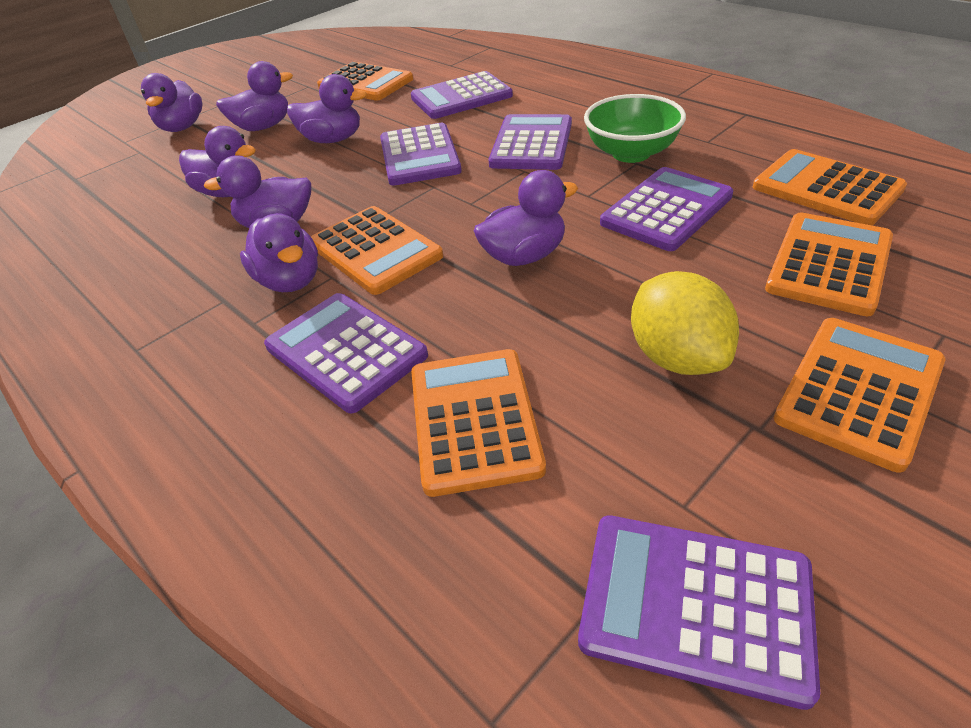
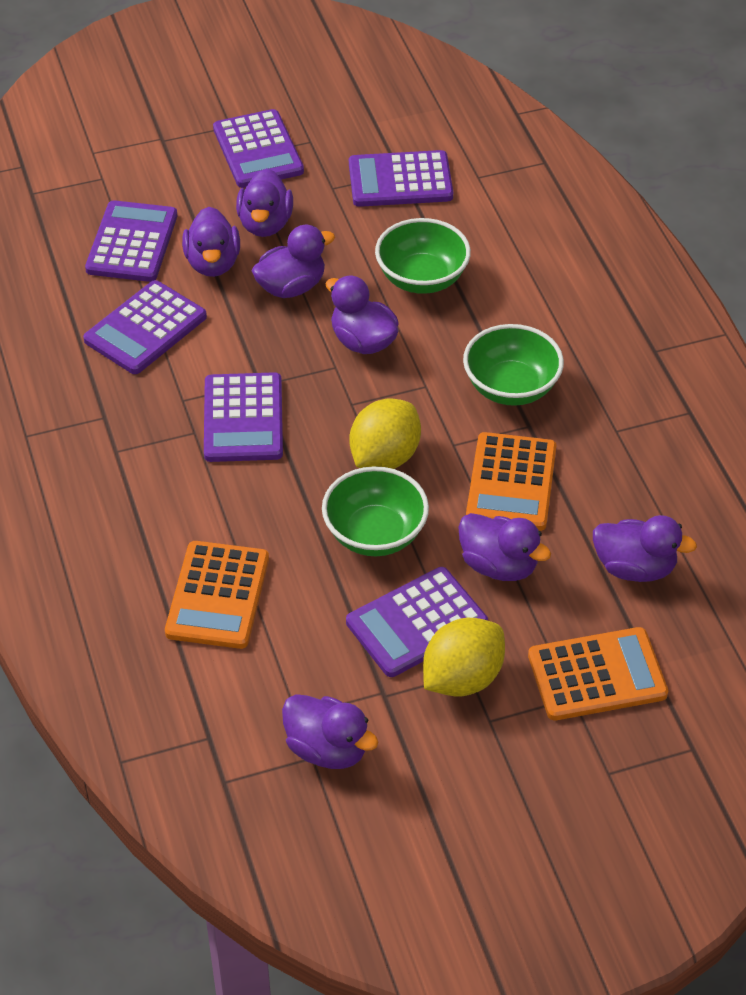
green bowl: [584,94,686,163] = 1 -> [322,466,429,556] [375,218,471,294] [463,324,564,406] = 3
orange calculator: [311,206,443,295] [317,62,413,101] [411,349,546,497] [753,149,907,225] [765,213,893,316] [774,318,946,472] = 6 -> [165,541,269,649] [466,432,556,531] [528,627,668,720] = 3
yellow lemon: [631,271,739,375] = 1 -> [349,398,421,469] [423,618,505,697] = 2

